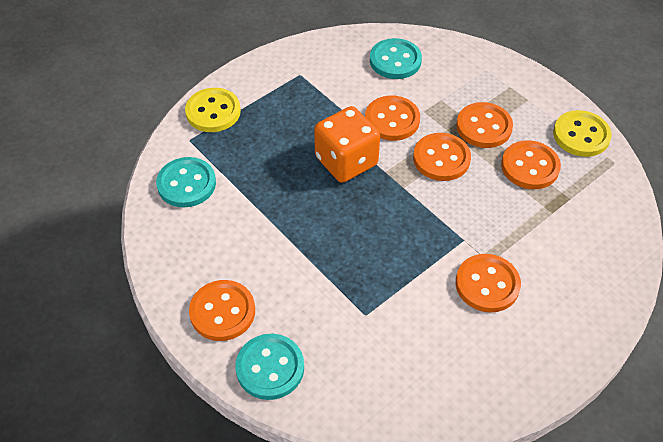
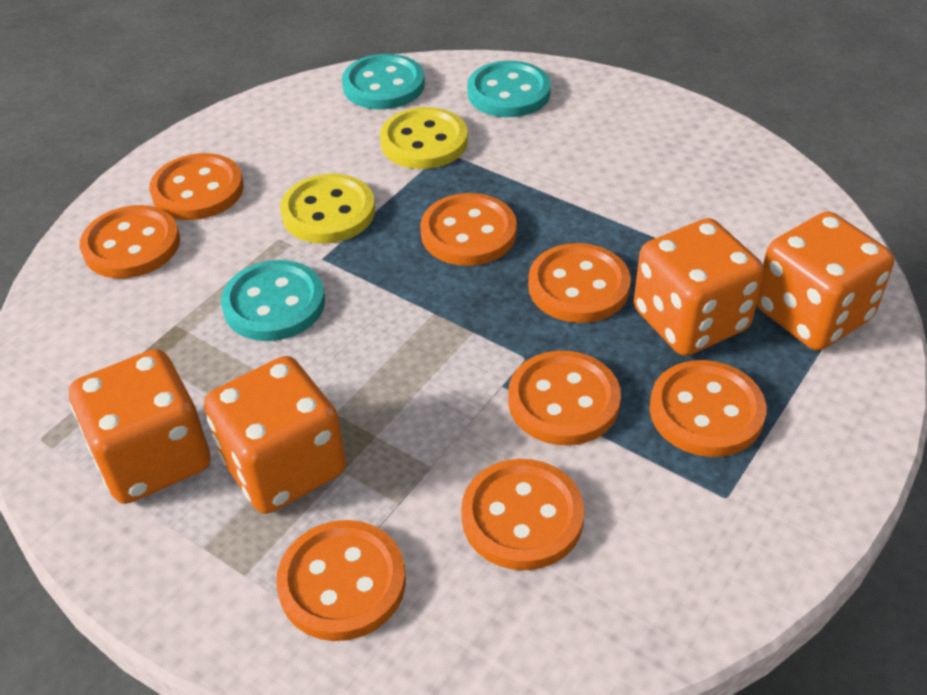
orange button: [189,280,255,341] [365,95,420,141] [413,133,471,181] [456,102,513,148] [456,254,521,313] [501,140,561,189] = 6 -> [80,205,180,278] [149,153,243,220] [276,520,406,641] [420,193,517,266] [461,459,584,570] [508,351,621,445] [528,243,631,323] [649,360,766,457] = 8
orange dice: [314,106,380,183] = 1 -> [69,349,211,504] [204,356,346,514] [634,218,764,356] [756,211,894,350] = 4

